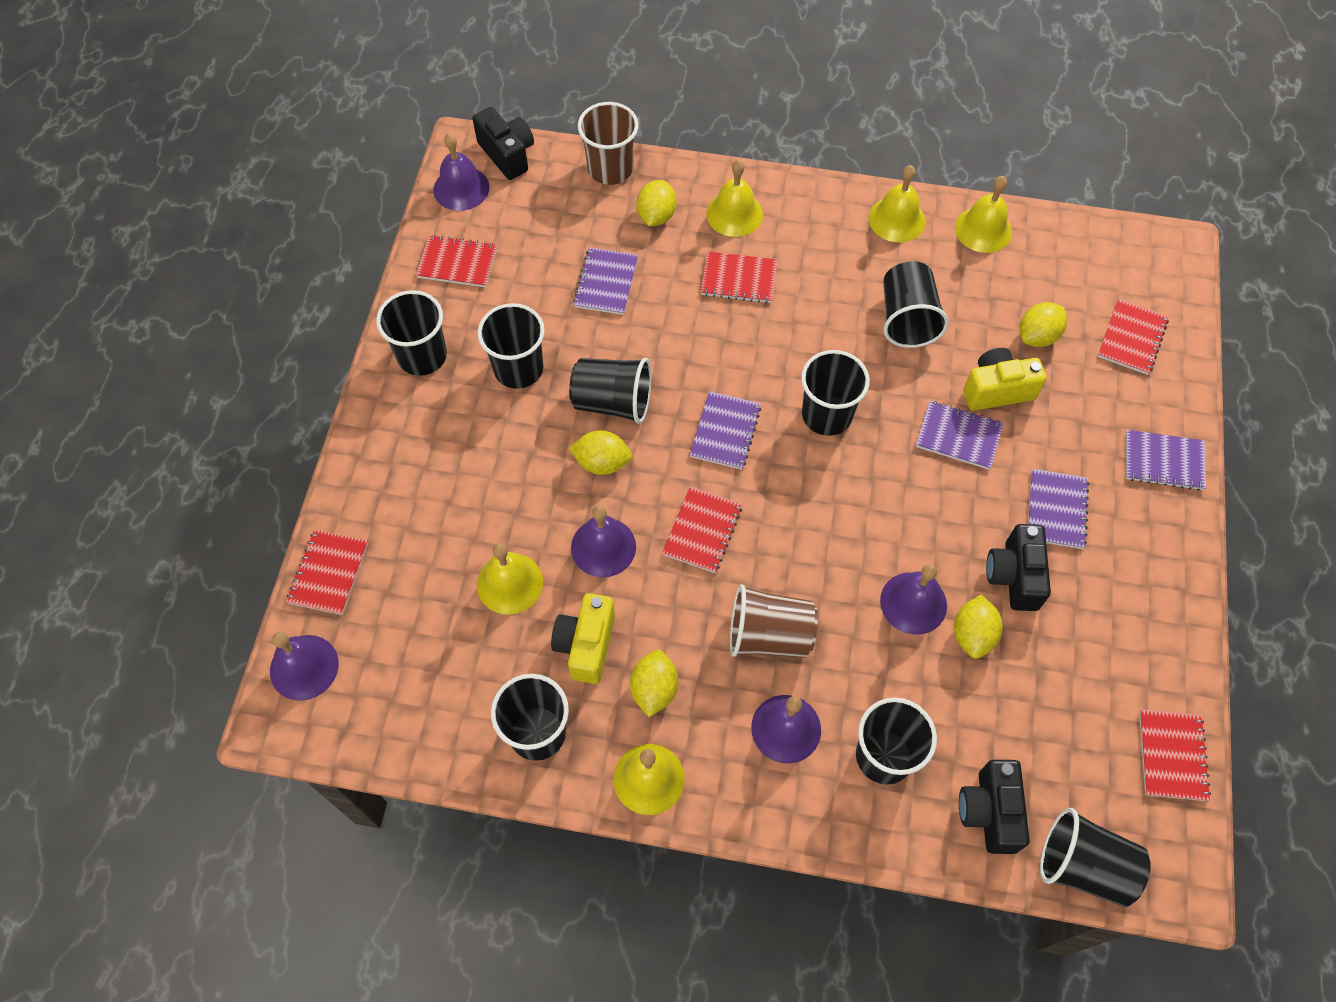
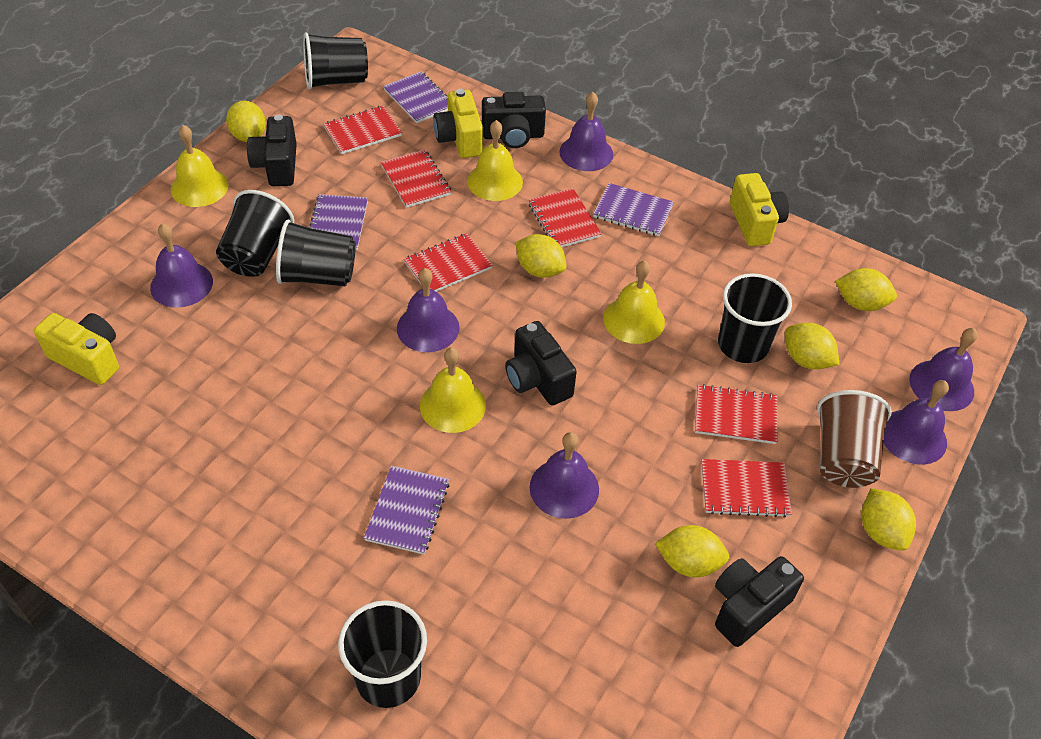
black camera: [473,107,534,180] [959,760,1030,854] [986,524,1051,611] = 3 -> [247,115,297,186] [482,92,546,148] [505,321,577,405] [715,556,804,647] = 4
black cup: [376,290,447,376] [478,303,545,389] [491,674,569,761] [569,358,651,424] [801,350,870,436] [856,698,937,785] [883,261,949,348] [1040,808,1151,907] = 8 -> [216,190,294,277] [276,220,356,287] [303,32,368,90] [338,600,427,708] [718,273,792,363] = 5
brown cup: [578,102,638,185] [730,584,818,658] = 2 -> [817,390,892,488] = 1
purple bell: [270,632,339,701] [433,133,489,211] [571,506,636,577] [751,695,821,763] [880,564,947,635] = 5 -> [150,223,213,308] [397,268,459,352] [530,432,599,519] [559,92,613,171] [884,380,949,465] [909,328,978,411] = 6
purple notebook: [573,247,638,315] [690,391,761,470] [916,401,1004,470] [1028,469,1089,549] [1126,430,1206,491] = 5 -> [310,194,368,250] [364,466,450,554] [383,71,448,123] [593,183,674,236] = 4
yellow bell: [477,544,543,615] [614,744,685,815] [706,160,763,237] [868,165,925,242] [955,176,1012,253] = 5 -> [171,125,229,207] [420,347,486,433] [467,120,523,201] [603,260,665,344] = 4
yellow camera: [551,593,615,684] [963,348,1047,411] = 2 -> [34,313,119,385] [433,89,483,158] [730,173,789,246] = 3
yellow lemon: [569,430,632,475] [630,650,678,717] [637,180,677,226] [954,595,1003,659] [1020,302,1067,347] = 5 -> [226,101,266,142] [516,234,567,278] [655,525,729,577] [785,323,839,369] [835,268,897,311] [862,488,916,551] = 6

